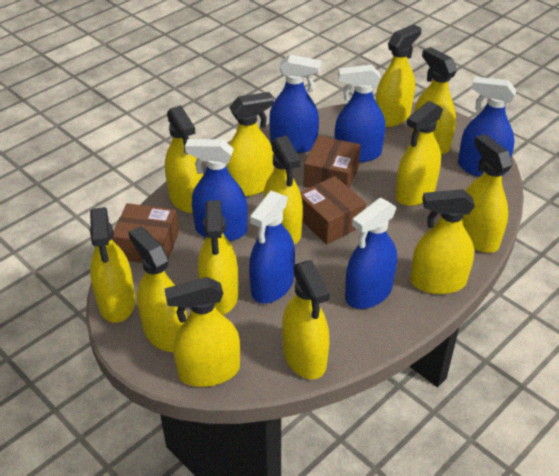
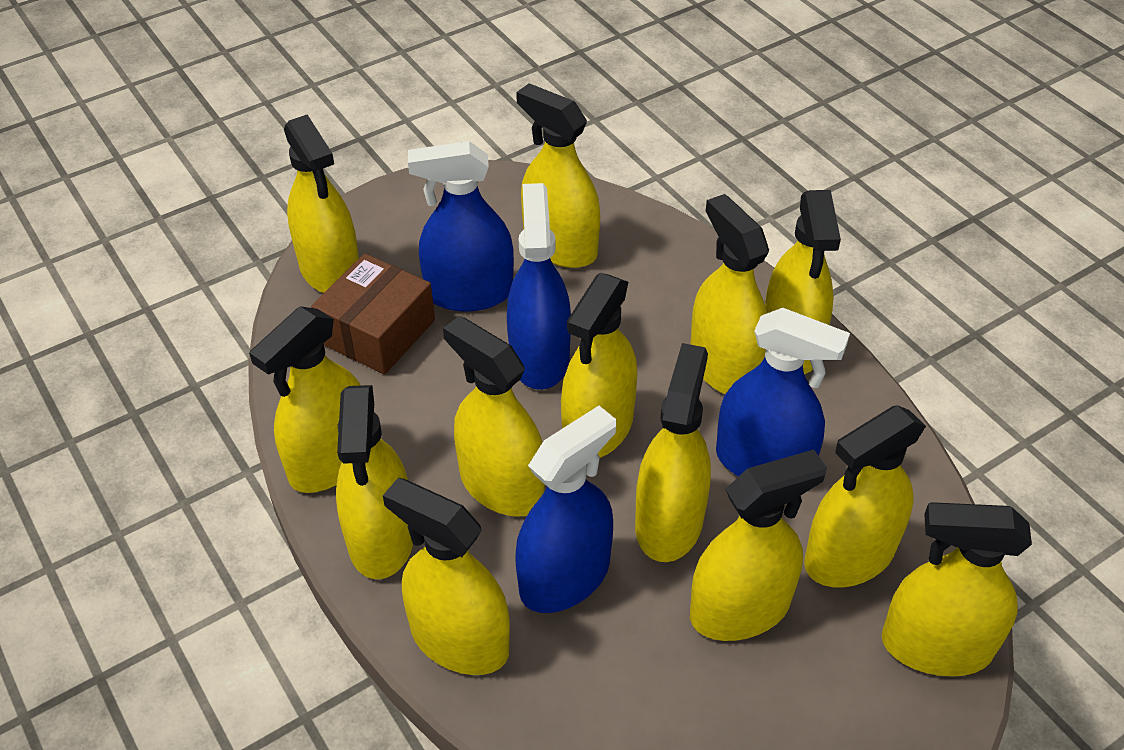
blue spray bottle: [185,139,248,241] [249,191,295,304] [269,55,322,153] [334,65,385,162] [345,198,397,309] [458,77,517,177] = 6 -> [408,141,514,312] [507,183,571,390] [515,406,616,613] [716,308,850,477] = 4
brown box: [112,203,179,263] [300,176,366,244] [304,136,361,188] = 3 -> [311,253,435,375] = 1

